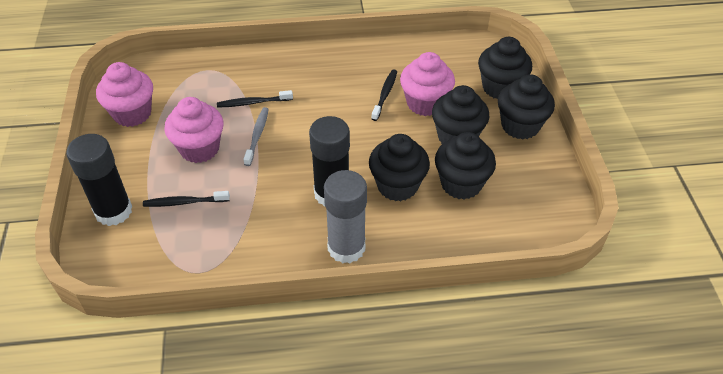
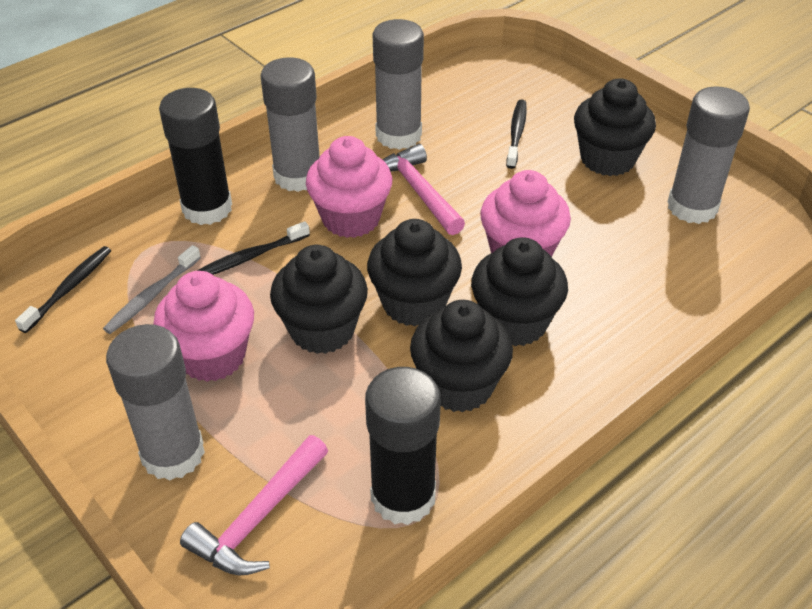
grey glue stick: [324,170,367,263] = 1 -> [106,324,205,481] [261,57,320,192] [373,19,424,150] [667,86,750,224] = 4
pink hammer: none = 0 -> [180,435,328,576] [382,144,465,235] = 2

